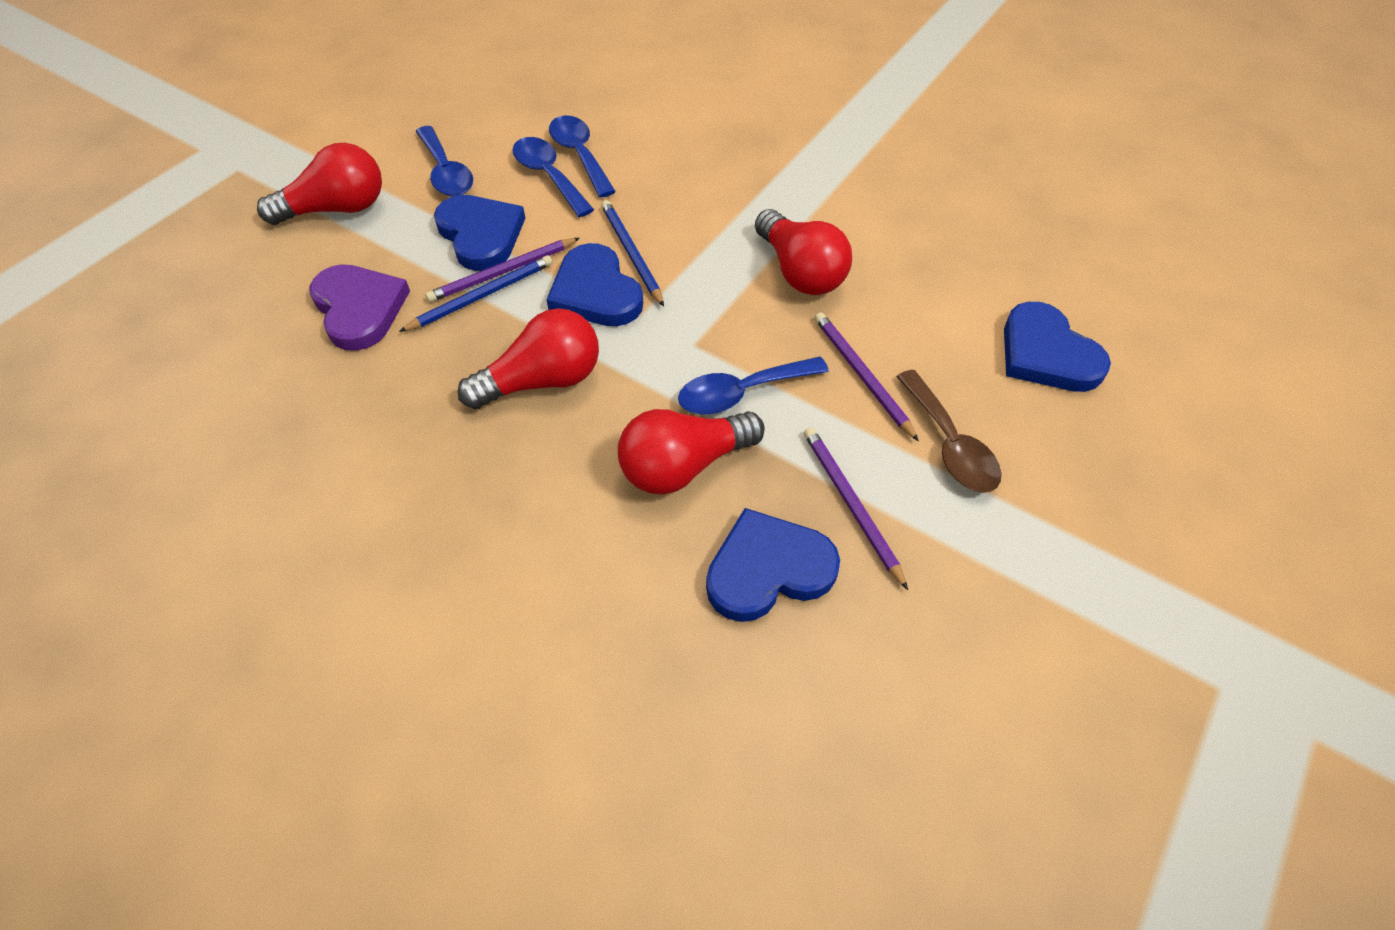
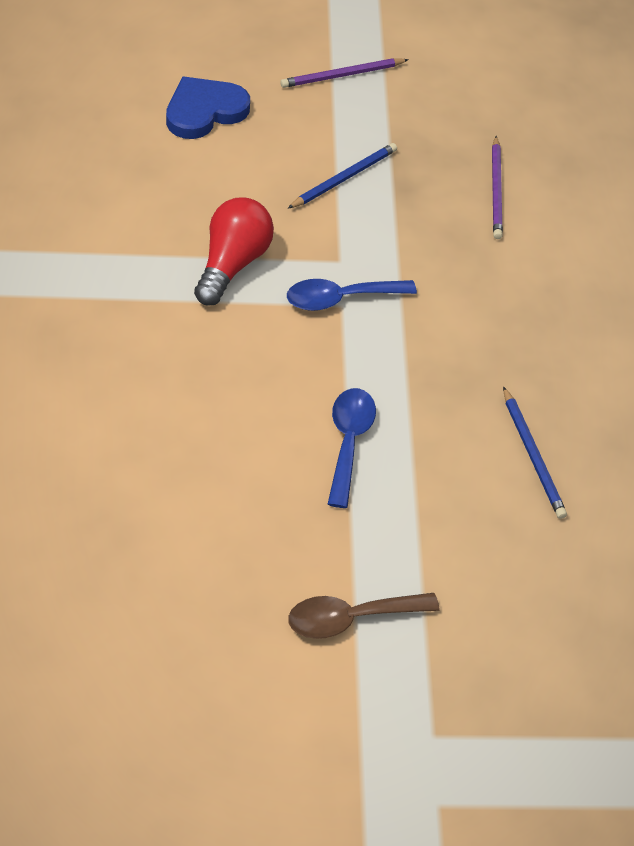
blue heart: [434,195,525,271] [546,243,643,326] [706,508,840,622] [1004,302,1111,392] = 4 -> [166,77,250,139] = 1
blue spoon: [416,126,473,196] [512,137,594,217] [549,115,616,198] [678,356,829,414] = 4 -> [287,279,417,311] [328,388,376,508] = 2
purple heart: [309,264,410,351] = 1 -> none = 0
purple pencil: [425,238,580,302] [804,427,908,590] [815,312,919,441] = 3 -> [280,58,409,88] [492,136,503,239] = 2
red light bulb: [257,143,382,225] [458,308,599,409] [618,409,765,495] [755,209,852,295] = 4 -> [194,198,274,305] = 1

